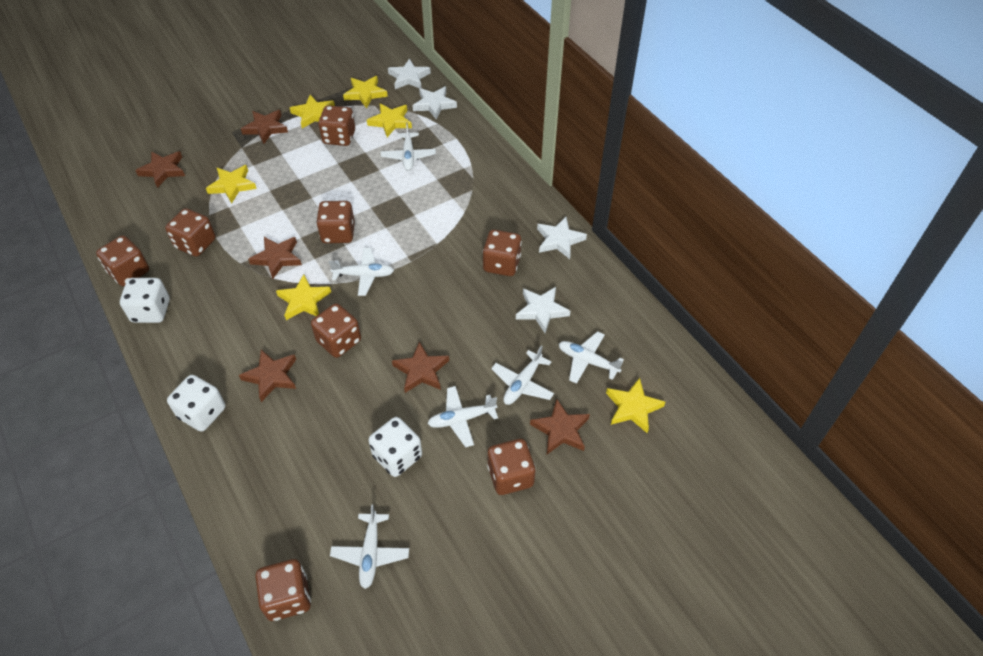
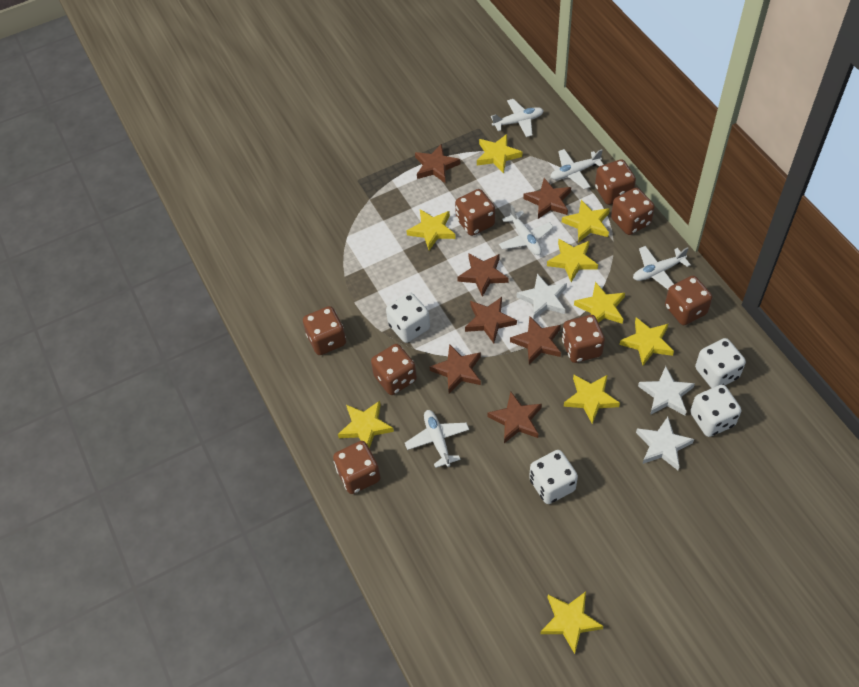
brown star: [135,151,185,188] [239,350,296,402] [241,110,288,144] [248,237,302,279] [392,342,449,393] [530,399,590,454] = 6 -> [415,144,460,183] [429,344,481,393] [457,254,508,297] [465,297,517,343] [487,392,542,443] [510,317,561,364] [523,178,571,219] = 7
white dice: [120,278,170,323] [167,375,225,432] [368,417,422,477] = 3 -> [386,293,430,343] [529,450,578,504] [690,385,741,437] [695,338,746,388] = 4
white plane: [329,248,394,296] [330,504,409,589] [381,123,436,171] [428,386,498,447] [491,346,554,405] [559,331,624,384] = 6 -> [405,410,469,468] [491,99,544,137] [499,205,553,255] [550,149,604,189] [633,246,690,289] = 5
white star: [388,58,431,89] [412,86,457,120] [516,287,570,333] [537,217,587,259] = 4 -> [517,274,567,320] [636,417,694,470] [638,366,695,415] = 3
yellow star: [206,165,257,203] [276,275,331,320] [290,95,335,129] [343,76,388,109] [367,103,412,137] [606,378,665,433] = 6 -> [338,401,394,448] [406,209,456,250] [477,134,522,174] [540,592,603,654] [547,239,598,282] [562,200,610,243] [564,375,620,424] [574,282,625,324] [619,317,674,365] = 9

